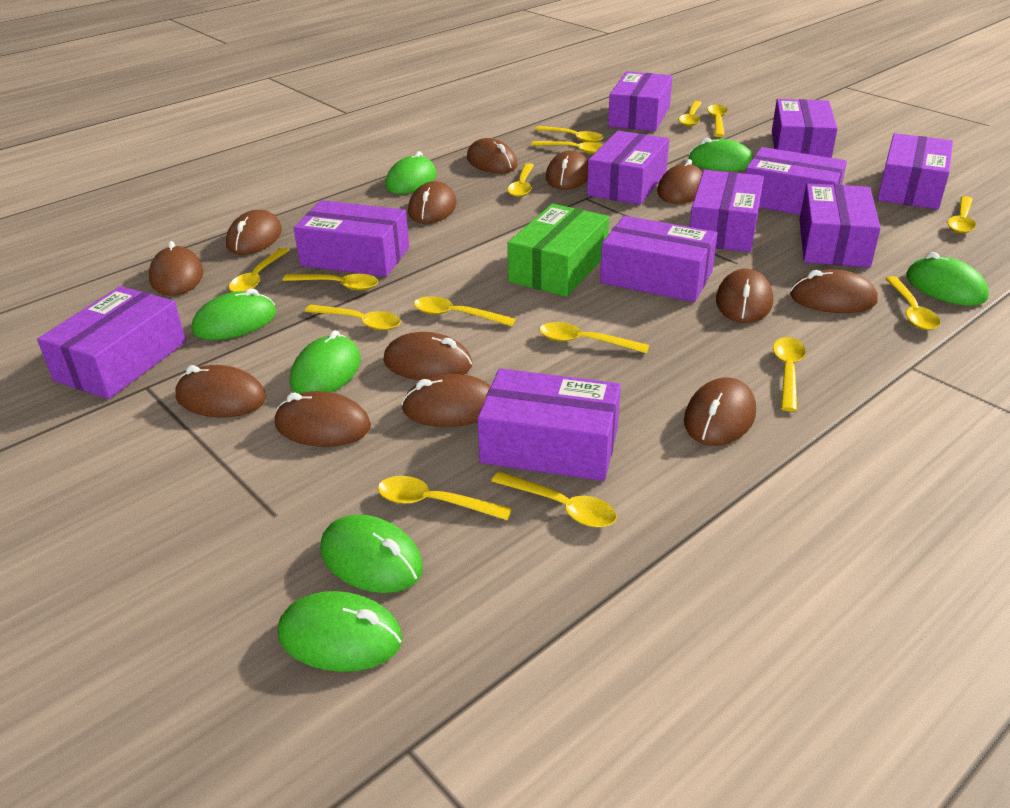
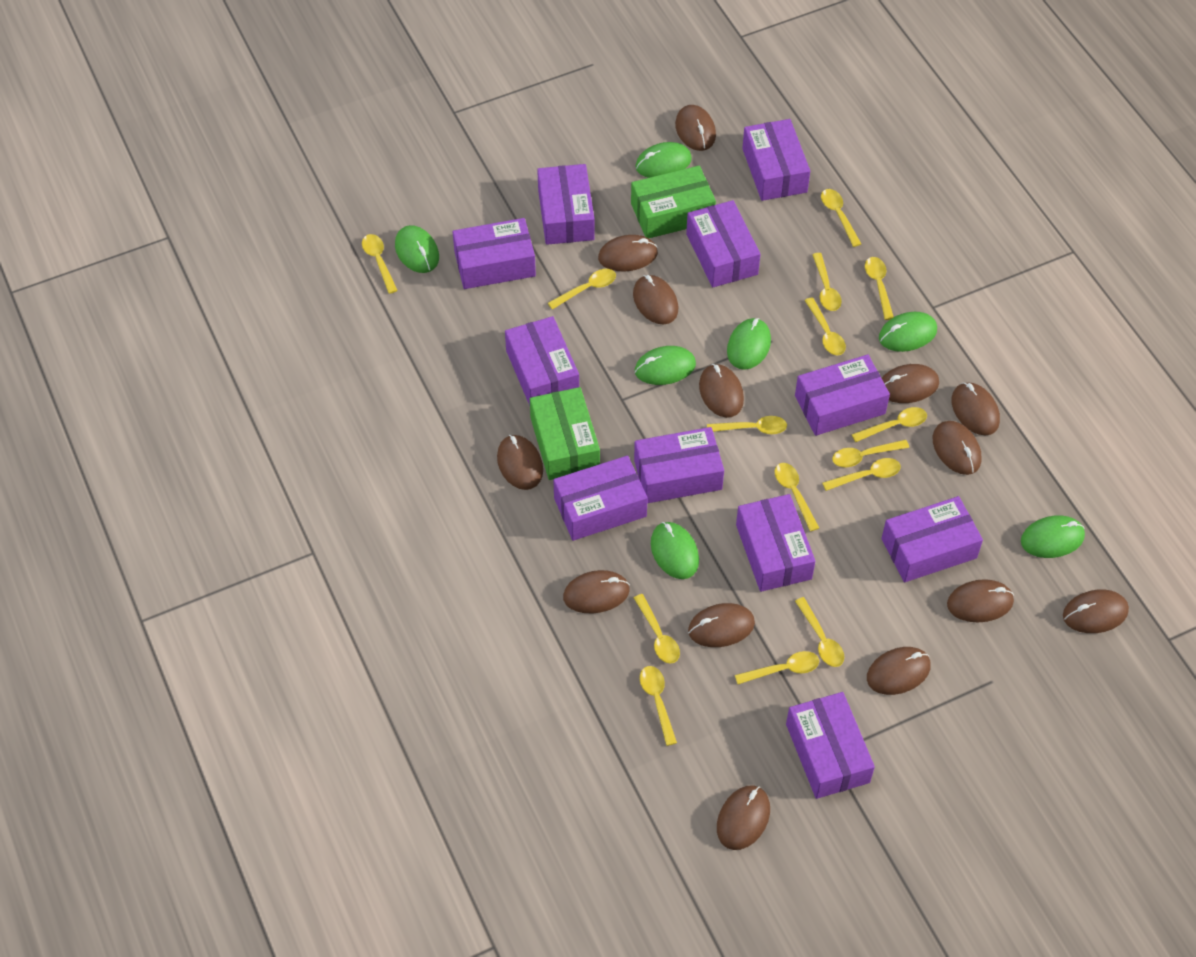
brown mouse: [149,241,203,296] [176,365,266,417] [226,210,282,255] [275,391,371,447] [383,332,472,380] [401,374,491,427] [408,181,457,224] [467,138,518,173] [546,150,588,189] [657,159,703,204] [684,377,756,446] [716,269,773,323] [790,269,878,313] = 13 -> [497,435,543,490] [563,570,630,613] [598,235,658,271] [633,275,678,324] [675,105,716,151] [688,603,755,647] [699,364,744,418] [717,785,770,850] [867,647,931,695] [882,364,939,403] [933,421,981,475] [947,579,1014,622] [951,382,1000,436] [1063,590,1129,633] = 14
green box: [507,204,609,297] = 1 -> [530,387,600,480] [631,166,716,238] = 2

